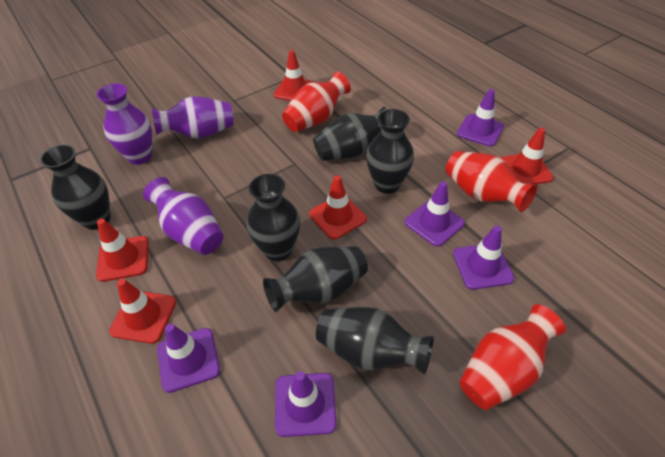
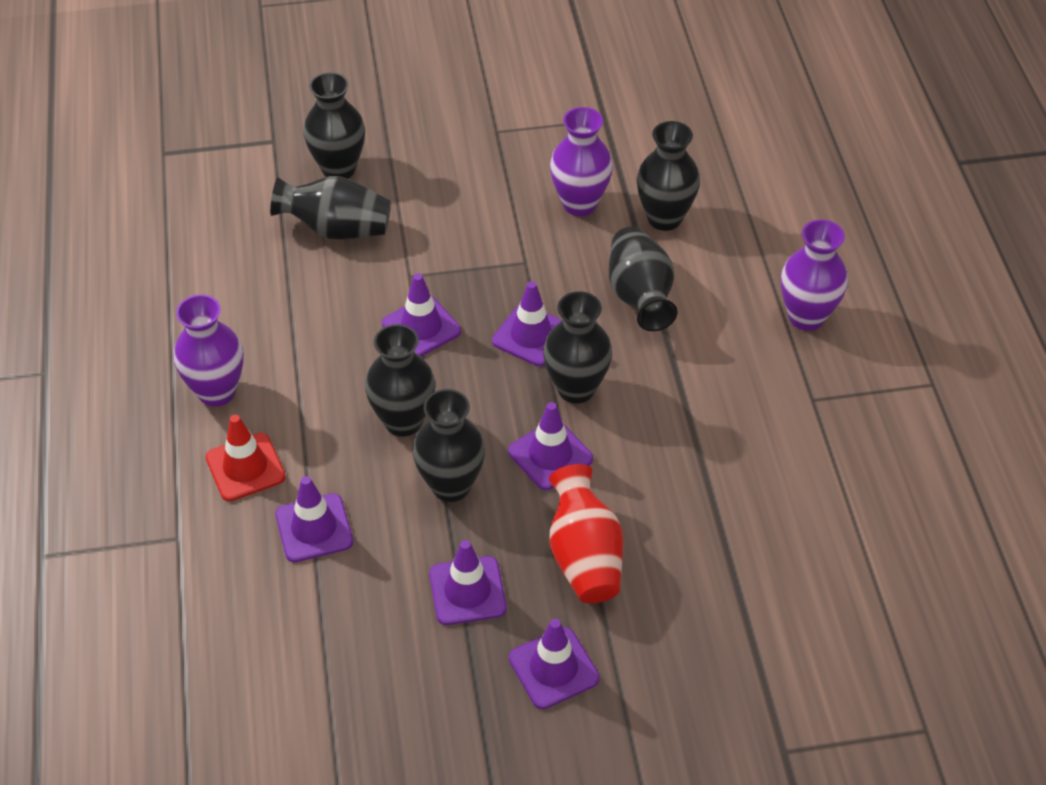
black vase: [40,145,111,230] [247,174,300,261] [263,246,368,312] [313,107,388,161] [316,307,434,375] [366,109,414,194] = 6 -> [270,176,391,240] [304,72,365,179] [365,324,435,437] [413,389,485,502] [543,291,612,403] [609,227,677,331] [637,121,700,231] = 7
purple traffic cone: [157,324,220,393] [275,371,336,437] [405,182,465,247] [453,226,514,290] [457,89,504,147] = 5 -> [275,476,353,562] [382,273,461,356] [429,540,507,625] [492,281,562,366] [508,402,593,490] [509,619,600,709] = 6
red traffic cone: [96,219,149,282] [109,279,176,344] [274,50,314,101] [309,176,367,240] [501,128,553,184] = 5 -> [206,415,286,501] = 1
red vase: [282,72,351,132] [446,151,537,212] [459,304,566,410] = 3 -> [549,464,623,603] = 1

